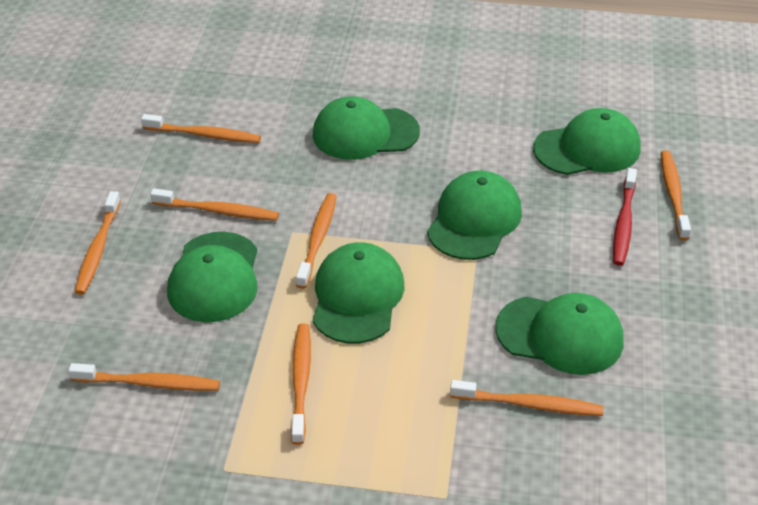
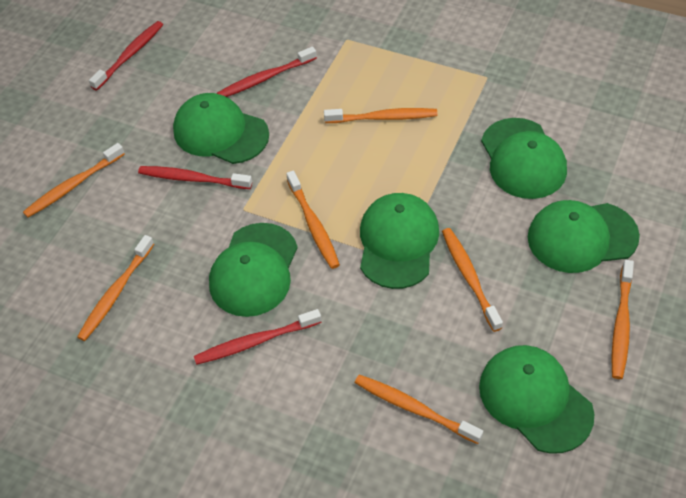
orange toothbrush: [68,363,220,391] [75,191,121,295] [141,114,261,143] [150,188,279,221] [291,323,311,445] [296,193,337,289] [450,380,604,416] [661,150,691,240] = 8 -> [23,143,125,218] [77,235,154,341] [286,171,340,269] [324,108,437,123] [355,375,483,444] [442,228,503,332] [611,260,634,379] = 7
red toothbrush: [613,168,637,266] = 1 -> [89,21,163,90] [138,166,252,189] [194,309,321,365] [217,46,317,97] = 4

